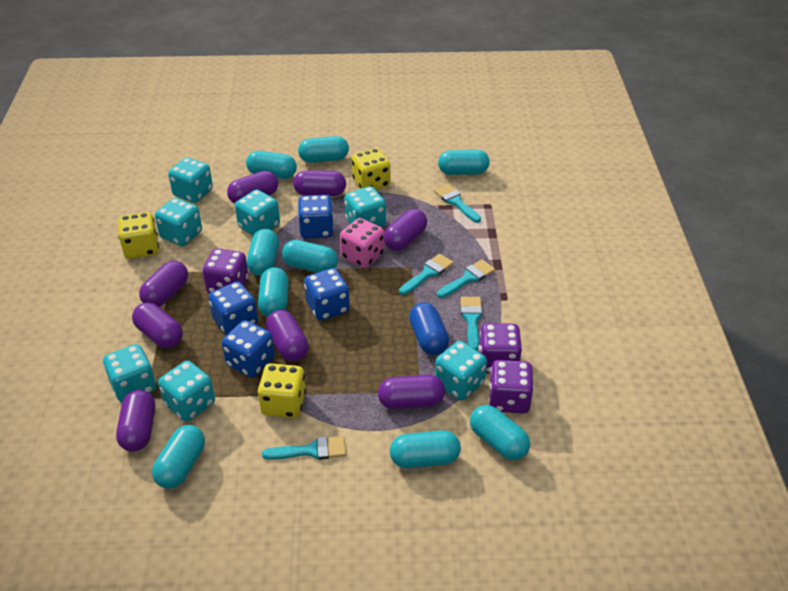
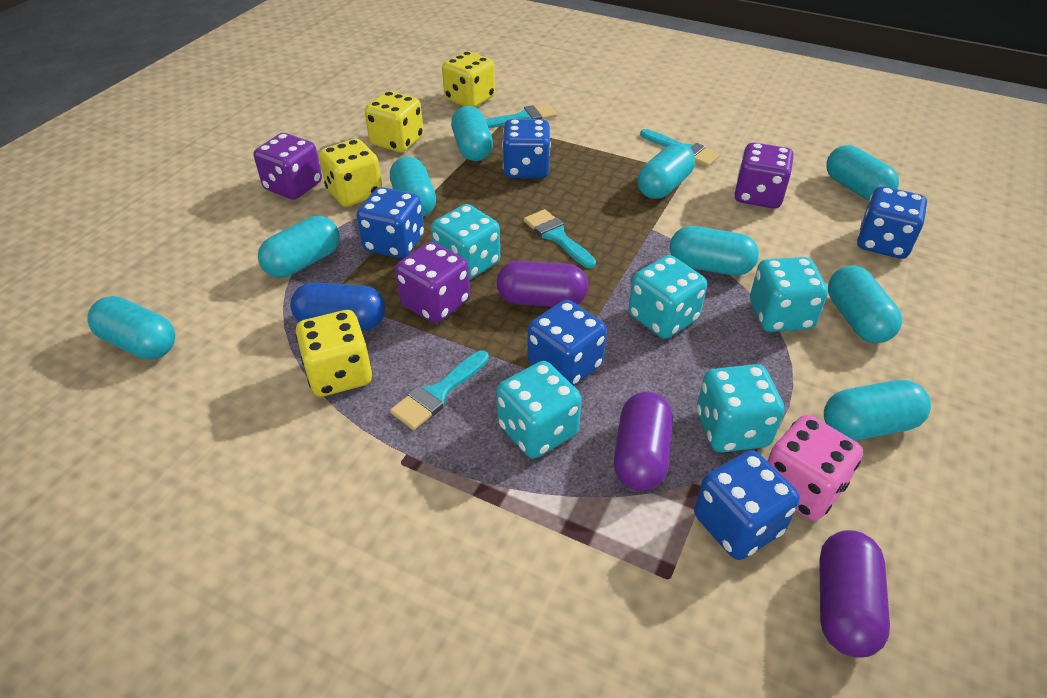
blue dice: [208,281,258,335] [222,320,275,378] [298,195,334,239] [304,268,350,321] = 4 -> [357,187,424,259] [502,119,551,178] [527,300,607,386] [694,450,800,560] [857,186,927,259] = 5
purple capsule: [116,390,155,452] [132,302,183,348] [139,260,188,307] [227,171,278,204] [266,310,309,361] [293,170,346,196] [378,374,445,410] [384,209,427,251] = 8 -> [497,261,588,307] [614,392,673,491] [819,530,890,658] = 3
turquoise brush: [262,436,346,460] [399,254,454,295] [434,184,481,223] [437,259,495,298] [461,297,483,350] = 5 -> [390,351,489,430] [485,104,557,128] [524,209,596,268] [640,129,720,167] = 4
turquoise dice: [103,344,156,403] [155,198,202,246] [158,361,215,422] [168,157,213,203] [235,190,280,236] [345,186,386,227] [435,341,487,400] = 7 -> [431,204,500,280] [497,361,582,458] [628,255,707,339] [697,364,784,453] [750,257,828,332] = 5
yellow dice: [118,212,159,259] [257,363,306,418] [352,148,390,190] = 3 -> [295,310,372,397] [319,139,382,207] [365,91,423,152] [442,51,495,107] = 4

